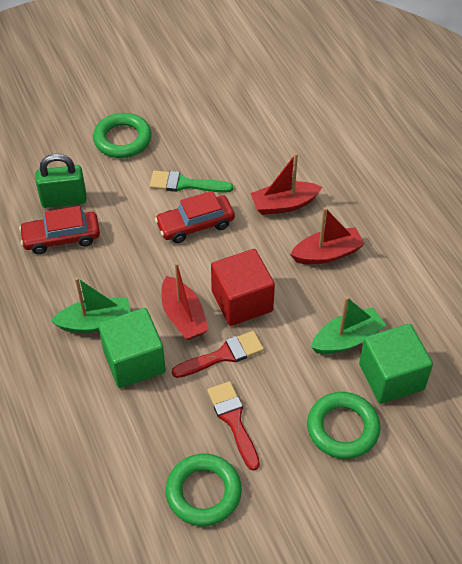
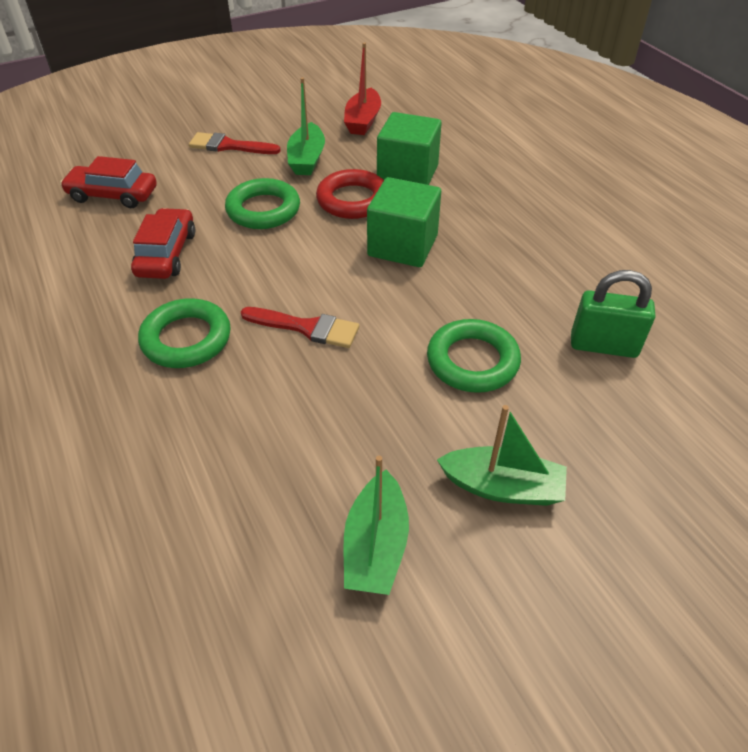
green boat: [51,277,130,333] [311,297,386,354] = 2 -> [287,77,325,175] [344,456,409,595] [437,405,567,506] = 3
green brush: [150,170,233,193] = 1 -> none = 0
red boat: [161,262,209,340] [251,153,322,215] [290,207,365,264] = 3 -> [344,42,381,135] = 1
red cube: [211,249,275,326] = 1 -> none = 0
red ring: none = 0 -> [316,169,384,219] = 1

